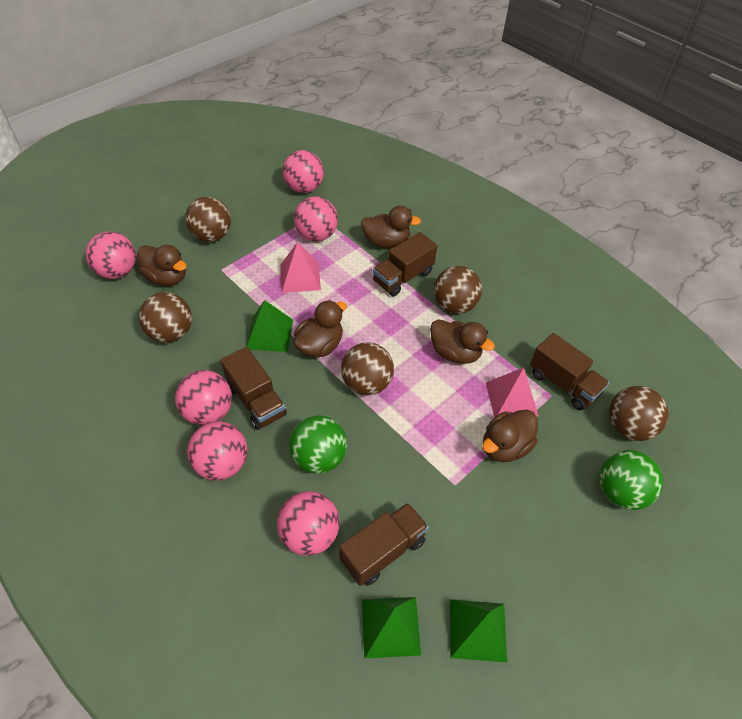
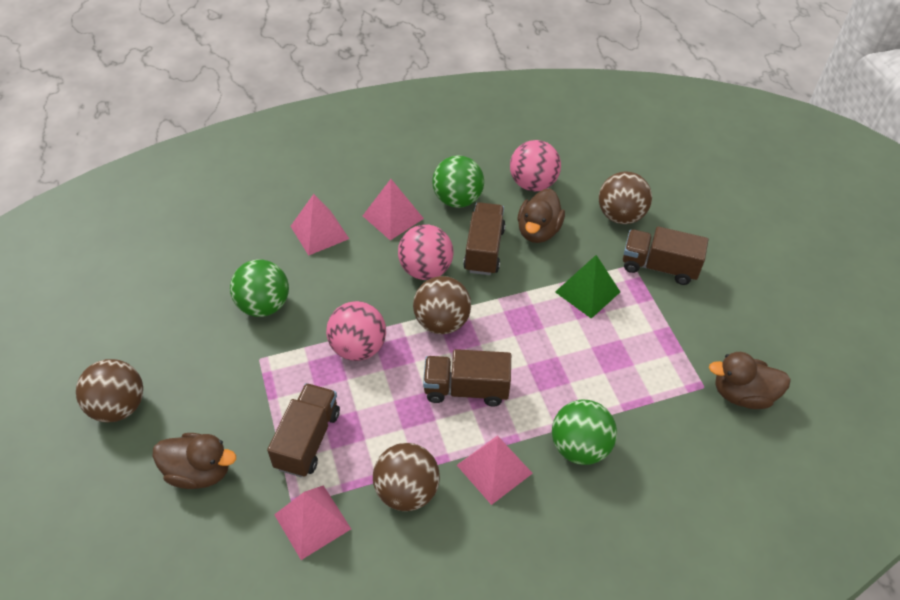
brown ball: [139,292,192,343] [185,197,231,242] [341,342,394,395] [434,266,482,314] [609,386,669,441] = 5 -> [76,359,143,422] [373,443,440,511] [413,276,471,334] [599,172,652,224] = 4
brown duck: [137,245,187,286] [293,300,347,357] [361,206,421,248] [430,319,495,364] [482,410,538,462] = 5 -> [152,433,236,489] [517,188,565,243] [709,352,791,409] = 3
green ball: [289,415,347,474] [599,450,663,510] = 2 -> [230,259,289,317] [433,155,484,208] [552,400,617,465] = 3
green pyramid: [246,300,293,352] [362,597,421,658] [450,600,507,662] = 3 -> [555,255,620,319] = 1
pink ball: [86,232,136,279] [175,370,232,425] [187,421,247,481] [277,491,340,556] [282,150,324,193] [294,196,338,242] = 6 -> [326,301,386,361] [398,225,454,280] [510,140,561,191] = 3
pink pyramid: [280,242,321,293] [486,368,539,418] = 2 -> [274,485,351,560] [290,194,349,256] [363,179,424,241] [457,435,533,505] = 4

